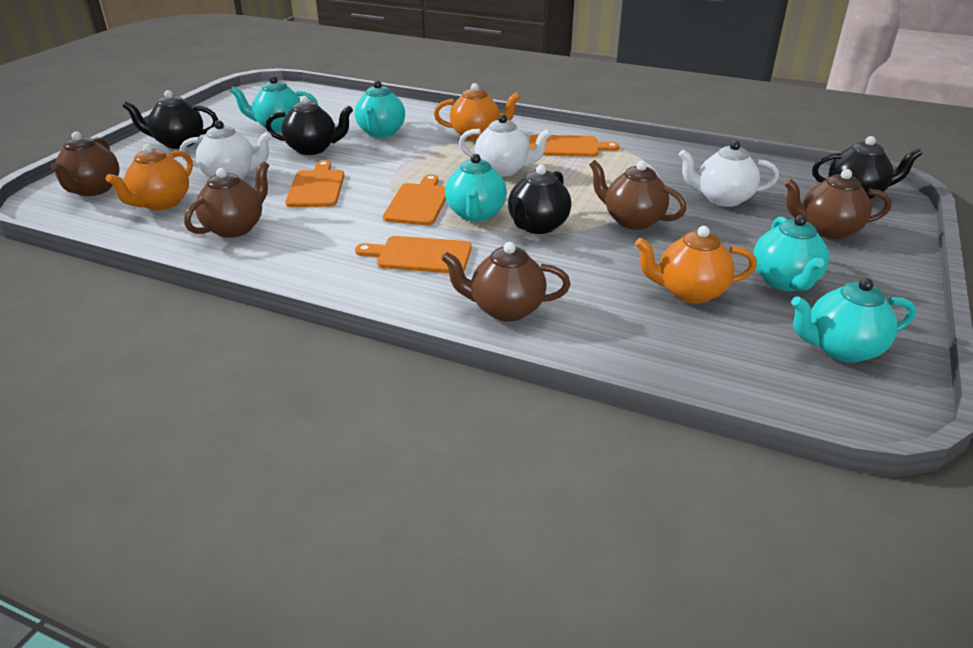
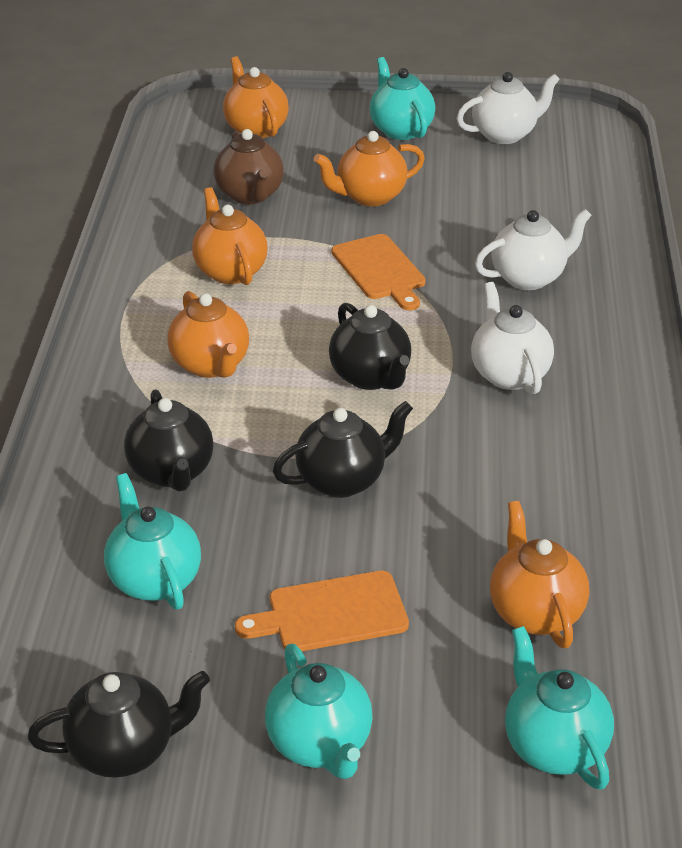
brown teapot: [50,132,119,196] [184,161,269,238] [441,242,571,322] [589,160,687,230] [784,169,892,239] = 5 -> [214,129,284,204] = 1
orange cutting board: [285,160,344,207] [355,236,472,273] [383,174,446,225] [530,135,620,157] = 4 -> [235,571,409,651] [332,234,426,311] = 2
orange teapot: [106,144,193,211] [434,83,520,141] [635,226,757,304] = 3 -> [168,291,249,378] [192,187,268,285] [223,56,289,138] [314,131,425,206] [490,501,589,648] = 5
turquoise teapot: [230,76,318,132] [355,81,405,138] [445,154,507,222] [753,215,829,291] [791,278,916,363] = 5 -> [104,473,201,610] [265,644,373,779] [370,57,435,140] [505,626,614,790] = 4

